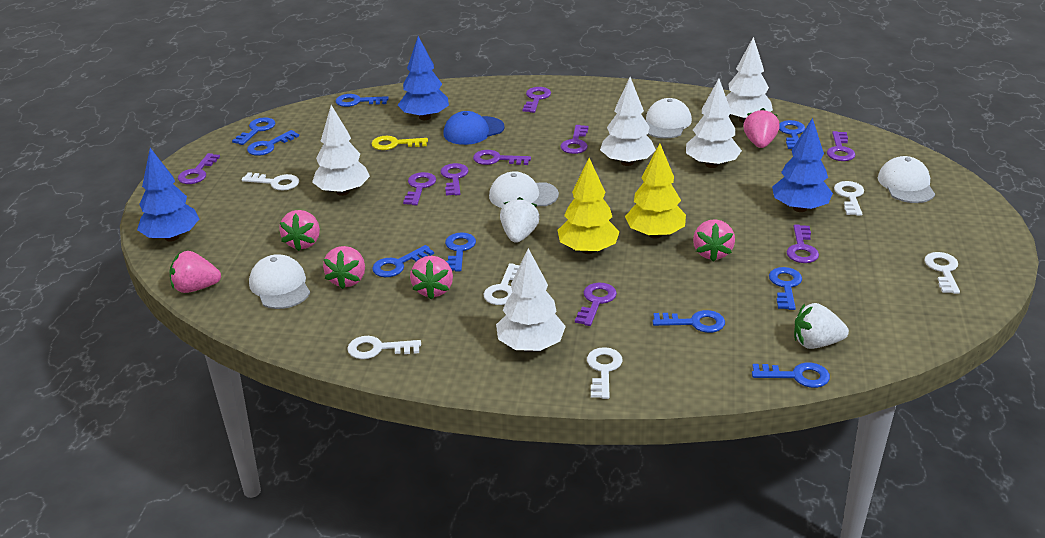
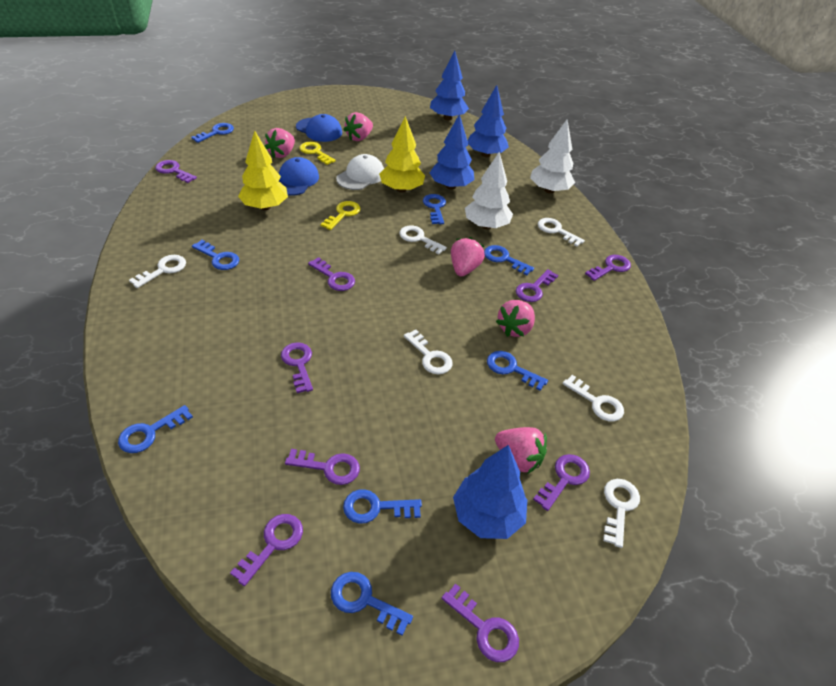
blue cap: [443,111,505,145] = 1 -> [279,157,319,196] [296,114,342,142] = 2
blue key: [232,117,275,145] [247,130,299,156] [336,94,389,107] [372,245,434,277] [445,232,476,271] [653,310,725,333] [752,362,830,388] [769,267,802,310] [779,120,805,149] = 9 -> [118,405,193,453] [191,123,234,143] [192,240,239,270] [331,572,413,636] [343,489,422,524] [423,194,446,224] [484,245,534,275] [487,351,548,391] = 8
blue tree: [137,148,199,242] [398,36,449,120] [772,118,833,212] = 3 -> [430,51,469,120] [430,114,474,190] [453,445,527,539] [467,85,509,157] = 4
pink strawberry: [170,251,221,293] [279,210,320,251] [323,246,365,289] [410,256,453,299] [693,219,735,262] [744,108,780,148] = 6 -> [265,128,295,158] [343,112,373,141] [451,237,485,276] [495,427,547,474] [496,300,535,337] = 5
white cap: [249,254,310,309] [489,171,559,208] [646,98,692,138] [878,156,935,203] = 4 -> [336,154,384,190] = 1
white strawberry: [500,197,540,243] [794,303,849,349] = 2 -> none = 0
white tree: [312,105,370,196] [496,248,566,351] [600,77,656,166] [686,79,742,168] [726,37,773,123] = 5 -> [465,152,513,229] [530,119,575,193] = 2
yellow key: [371,136,428,150] = 1 -> [300,142,336,165] [320,201,361,230] = 2

